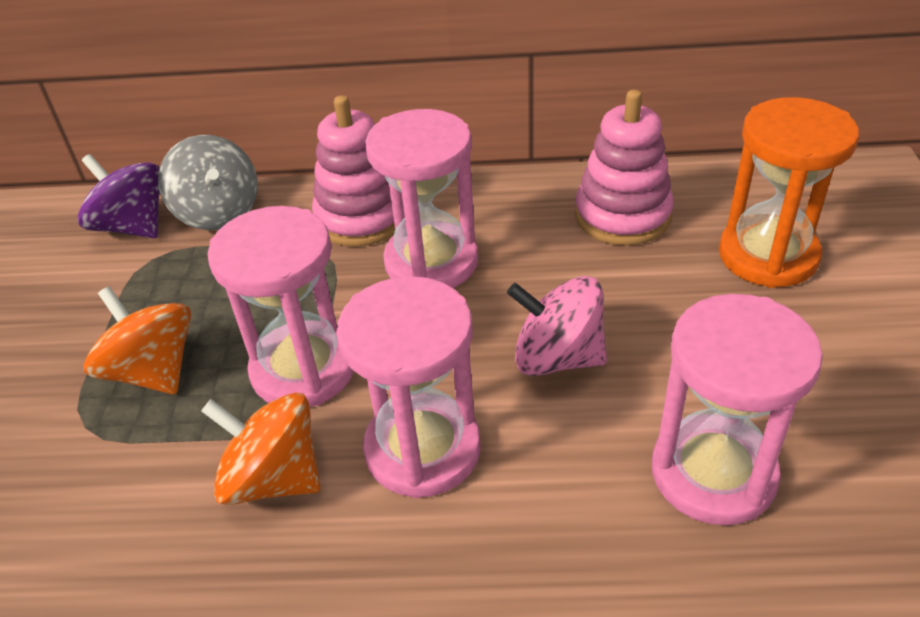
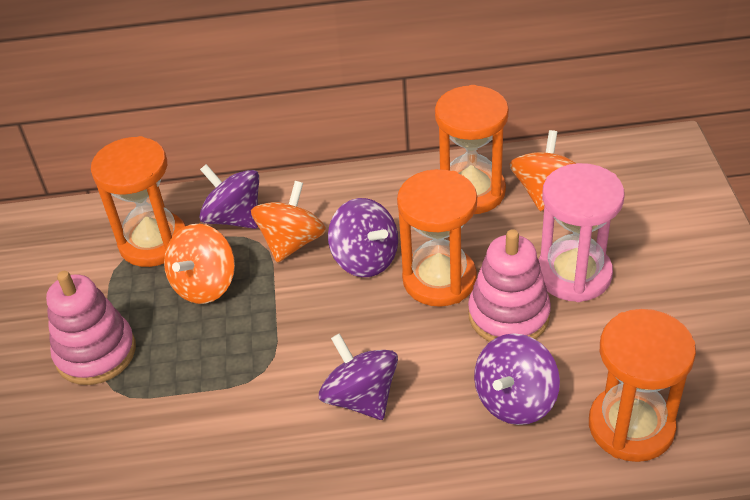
grey spinning top: [158,135,258,230] = 1 -> none = 0
orange hourglass: [719,97,859,288] = 1 -> [91,136,186,267] [397,169,477,307] [435,85,509,214] [589,309,696,462] = 4
orange spinning top: [83,286,191,394] [201,392,320,505] = 2 -> [164,224,235,304] [251,181,326,263] [510,130,576,211] = 3
pink hourglass: [208,206,354,407] [336,276,481,498] [365,109,478,288] [652,294,823,525] = 4 -> [538,163,625,302] = 1
pink spinning top: [507,276,607,376] = 1 -> none = 0
purple spinning top: [78,154,160,238] = 1 -> [199,164,259,229] [319,333,398,420] [328,198,398,277] [474,333,560,425] = 4

